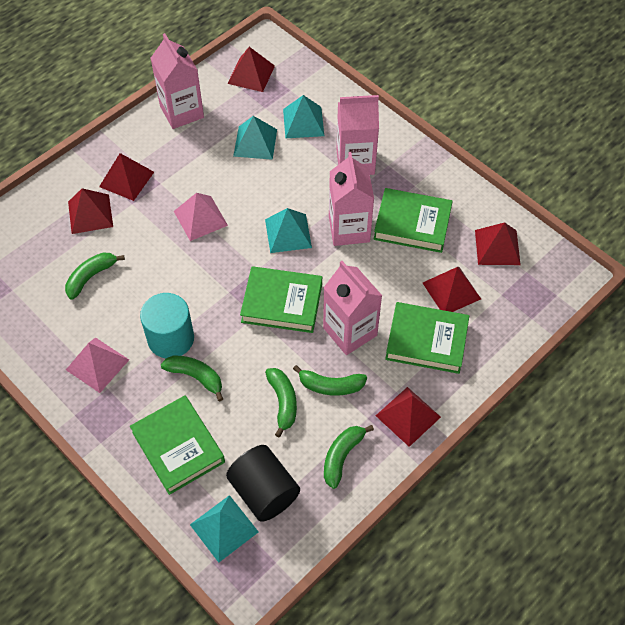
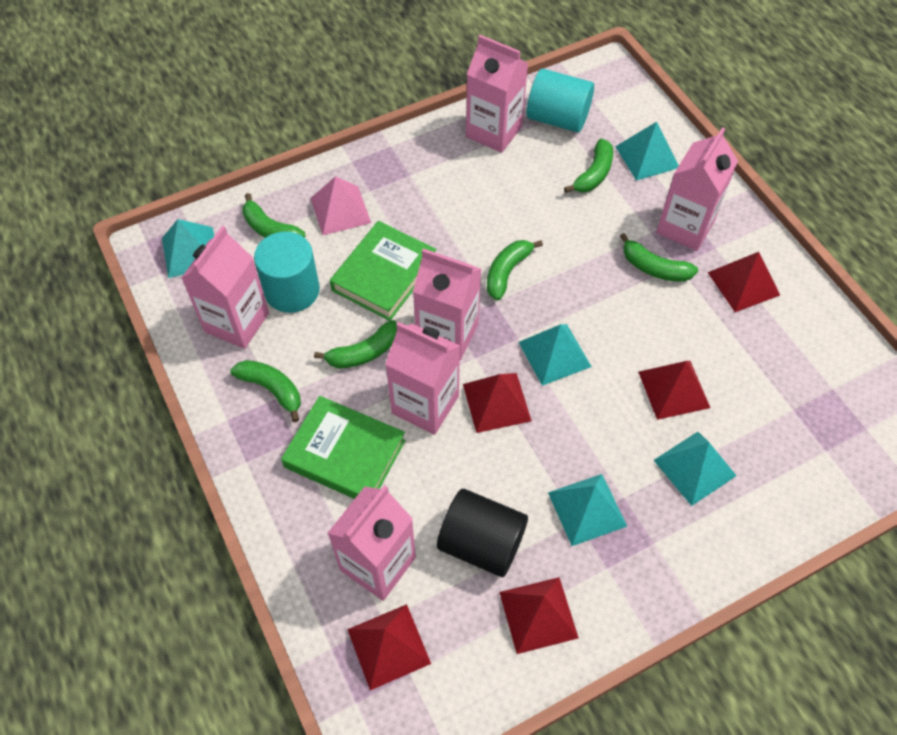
green banana: [65,253,125,300] [161,356,223,402] [265,368,297,438] [293,365,367,396] [324,425,374,489] = 5 -> [230,360,301,422] [243,193,305,238] [314,320,397,369] [487,240,543,300] [564,139,613,193] [620,233,698,282] = 6
green book: [130,395,225,495] [240,266,322,333] [374,188,453,253] [385,302,469,374] = 4 -> [281,396,406,499] [330,221,436,321] = 2
pink carton: [151,33,204,129] [323,261,382,355] [329,152,374,246] [336,95,379,175] = 4 -> [181,226,269,349] [327,485,416,601] [385,322,460,435] [413,248,482,360] [466,35,528,153] [656,127,738,251] = 6
pink pyramid: [66,337,129,393] [174,193,228,241] = 2 -> [310,176,371,235] = 1
red pyramid: [68,188,113,234] [99,153,154,201] [227,47,275,92] [376,387,441,447] [423,267,481,312] [475,222,521,265] = 6 -> [347,604,431,690] [463,373,532,433] [499,577,579,654] [638,361,710,420] [707,252,780,312] = 5
turquoise cylinder: [140,293,194,358] = 1 -> [254,232,320,313] [527,69,594,133] = 2
turquoise pyramid: [190,495,258,563] [233,116,277,160] [265,208,312,253] [283,95,324,138] = 4 -> [162,219,214,278] [519,324,592,386] [548,474,627,546] [615,122,679,181] [654,432,737,506] = 5

